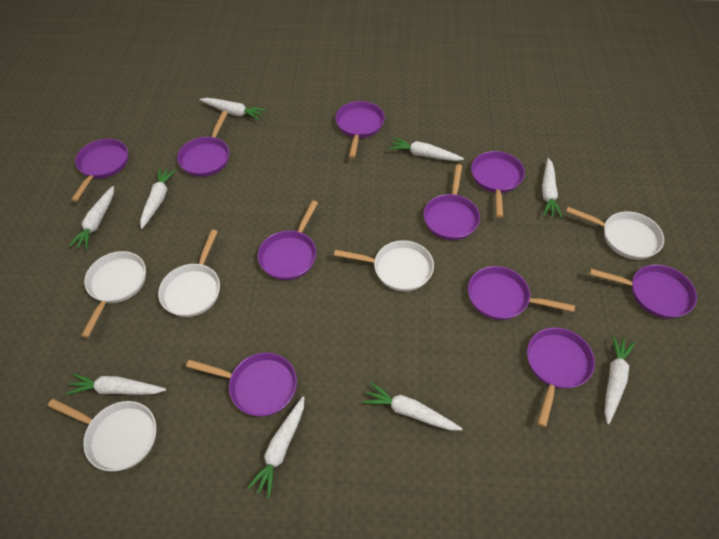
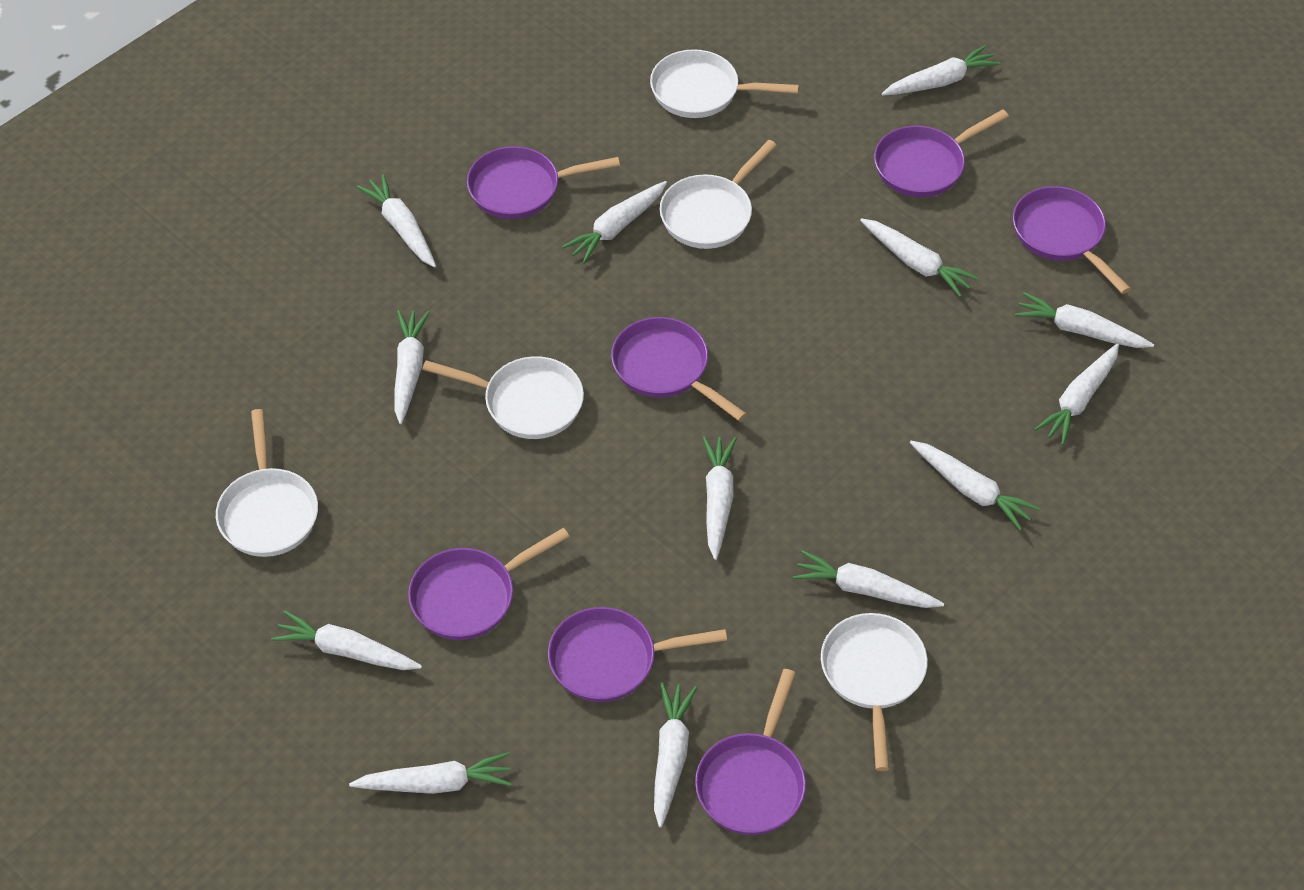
purple pan: [71,138,128,202] [177,111,229,177] [186,353,297,416] [258,200,318,280] [335,101,385,158] [424,164,480,240] [468,266,575,320] [471,151,525,218] [527,327,595,427] [589,265,697,319] = 10 -> [408,528,570,640] [467,146,620,219] [548,607,727,702] [611,317,747,421] [695,669,806,835] [874,109,1009,198] [1013,186,1131,294] = 7
white carrot: [65,373,166,395] [69,186,114,250] [140,168,176,229] [200,98,266,120] [247,396,304,498] [362,383,463,430] [389,137,464,161] [542,158,563,218] [605,335,635,424] = 9 -> [271,611,422,670] [349,752,512,794] [357,174,436,267] [394,310,430,424] [562,181,667,264] [654,683,697,828] [702,436,737,560] [793,550,944,608] [860,218,979,297] [882,45,1001,96] [910,441,1040,531] [1015,292,1154,348] [1034,344,1119,445] = 13

